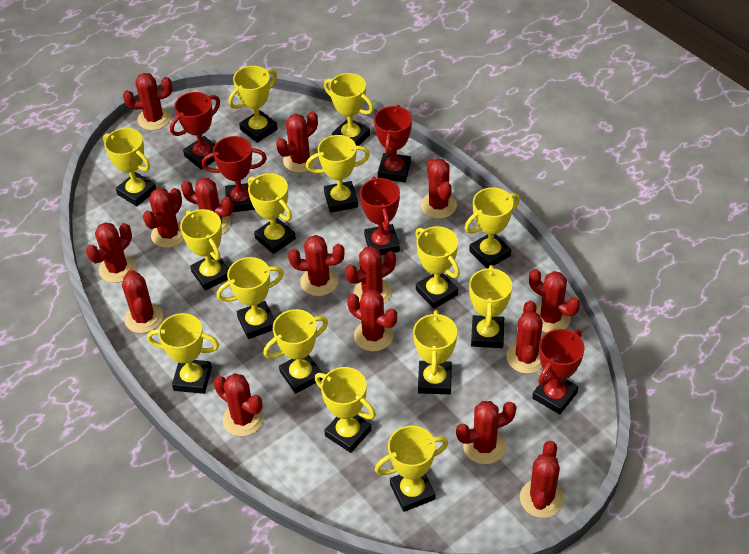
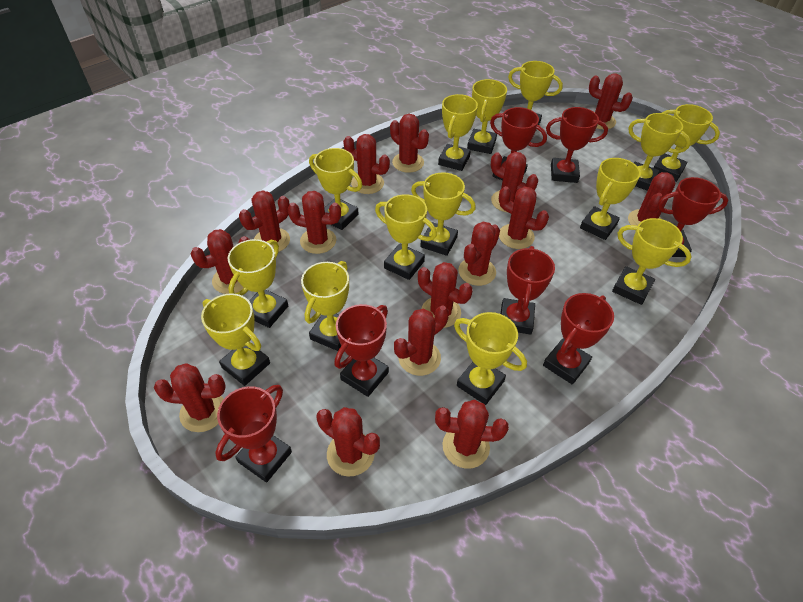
red trophy: [170,92,220,170] [202,136,267,212] [360,176,400,255] [374,105,412,182] [532,329,584,414] = 5 -> [215,385,292,482] [335,304,389,397] [490,107,547,180] [501,246,555,335] [543,293,614,385] [546,107,608,183] [658,177,728,257] = 7
yellow trophy: [103,128,156,206] [147,313,219,394] [180,209,228,291] [217,257,284,339] [228,66,278,143] [248,173,296,254] [264,309,328,394] [306,135,370,213] [315,367,376,453] [324,73,374,146] [375,425,448,512] [413,310,457,394] [415,226,460,309] [465,187,520,268] [469,265,512,348] = 15 -> [201,293,270,386] [228,239,288,328] [301,261,349,351] [309,148,362,230] [375,194,437,280] [411,172,476,256] [438,94,478,171] [454,312,527,405] [467,79,507,154] [508,61,563,130] [580,158,641,240] [612,218,692,305] [628,113,691,191] [653,104,720,182] = 14

